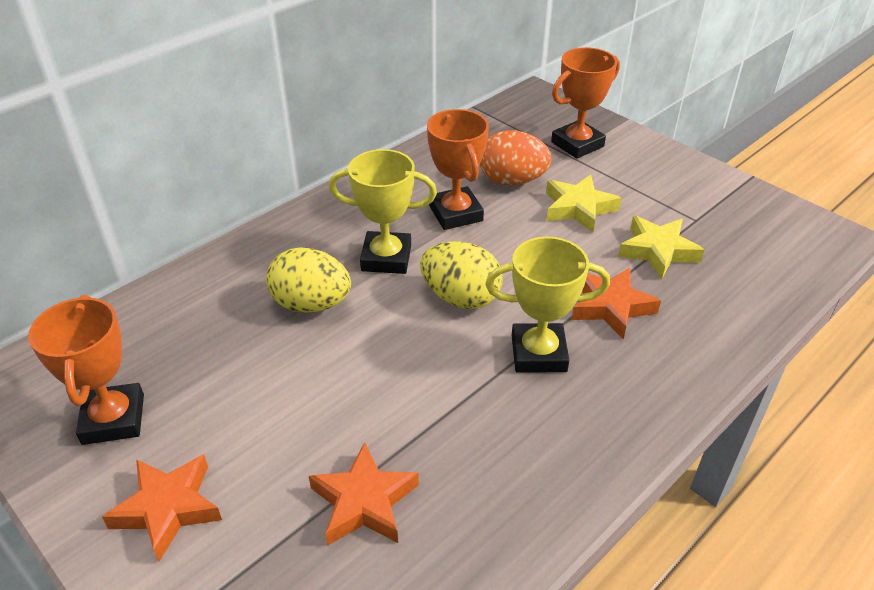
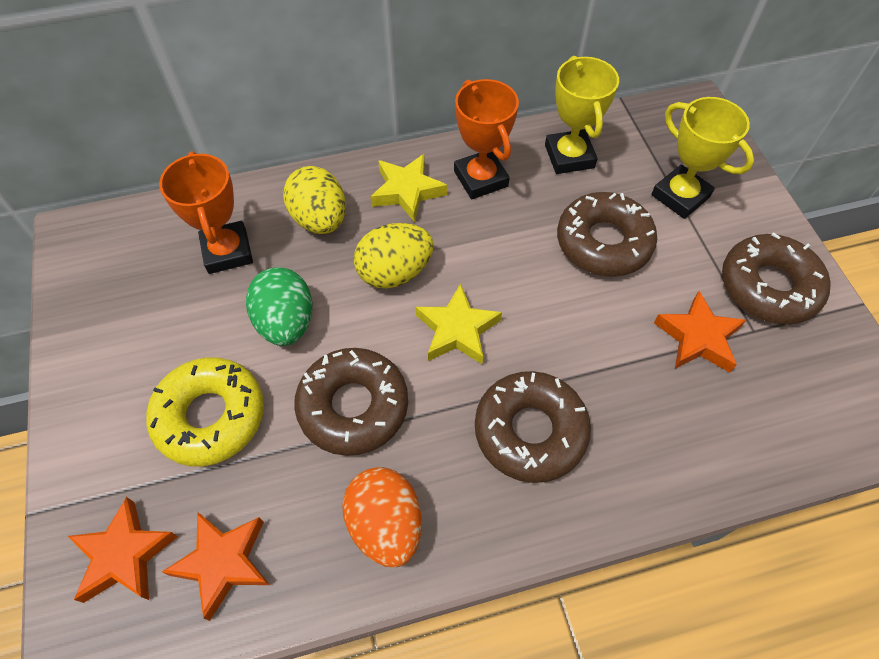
brown donut: none = 0 -> [294,348,408,456] [475,371,591,483] [557,192,657,277] [722,232,831,325] = 4
green egg: none = 0 -> [246,267,313,346] = 1
orange trophy: [28,295,144,445] [427,109,489,230] [551,47,620,159] = 3 -> [159,151,253,274] [454,79,519,199] = 2
yellow donut: none = 0 -> [146,357,264,466] = 1

